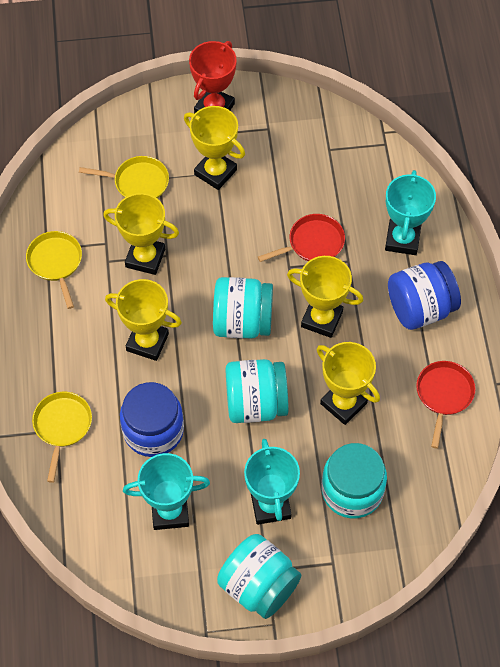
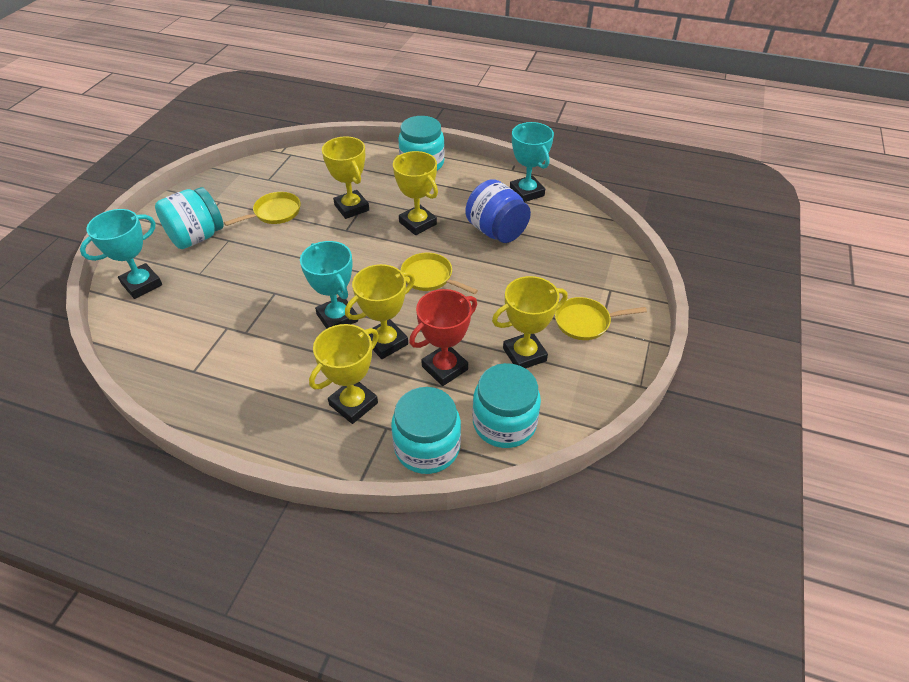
blue jar: [120,382,184,457] [388,261,461,330] = 2 -> [466,179,531,243] = 1
red pan: [258,214,345,262] [416,361,475,449] = 2 -> none = 0

